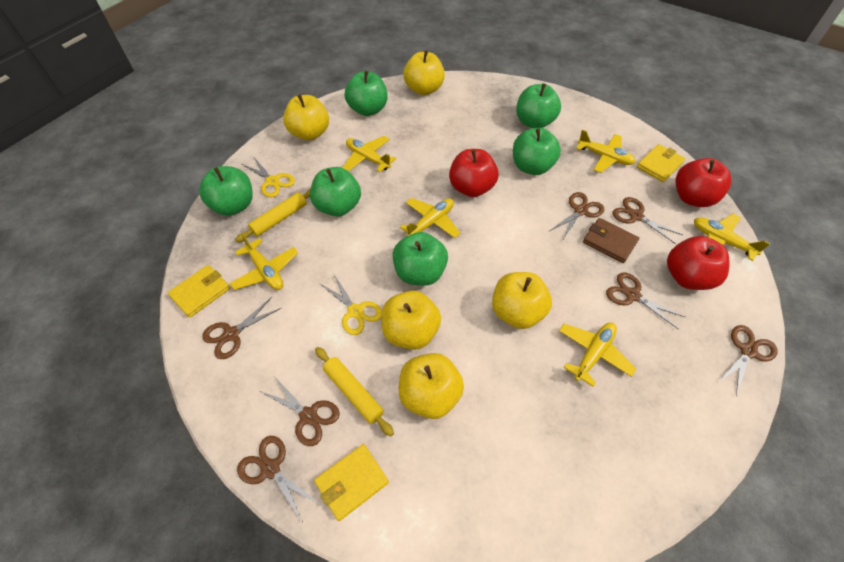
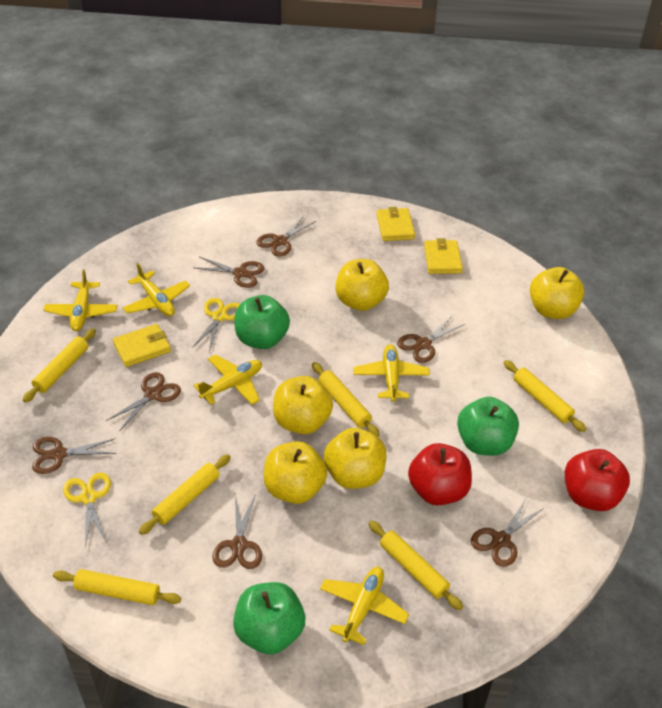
brown wallet: [583,218,639,263] = 1 -> none = 0
green apple: [199,166,253,216] [310,167,361,217] [345,71,388,116] [393,232,448,286] [513,128,561,175] [516,83,561,129] = 6 -> [233,582,305,654] [234,295,290,349] [457,397,519,456] = 3
red apple: [449,149,499,197] [667,236,729,290] [676,158,731,207] = 3 -> [408,443,472,505] [565,449,630,511] = 2
yellow plane: [229,233,298,290] [342,136,396,172] [400,198,460,238] [559,322,636,387] [576,130,635,173] [694,214,770,261] = 6 -> [43,269,118,331] [123,263,190,316] [194,354,262,405] [320,567,409,645] [353,345,430,402] = 5
yellow rolling pin: [235,188,311,242] [315,347,394,436] = 2 -> [23,328,96,403] [53,569,181,605] [139,454,231,535] [312,362,380,437] [369,521,463,610] [504,360,586,432] = 6

